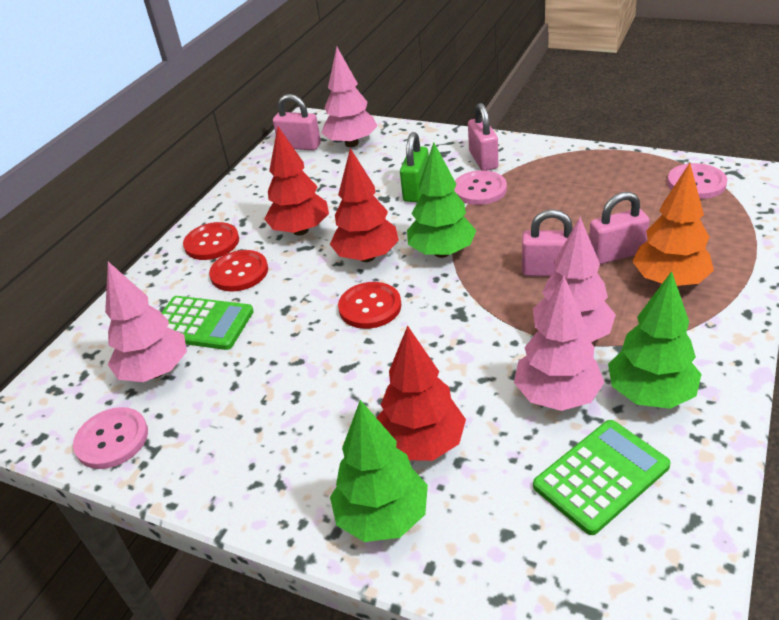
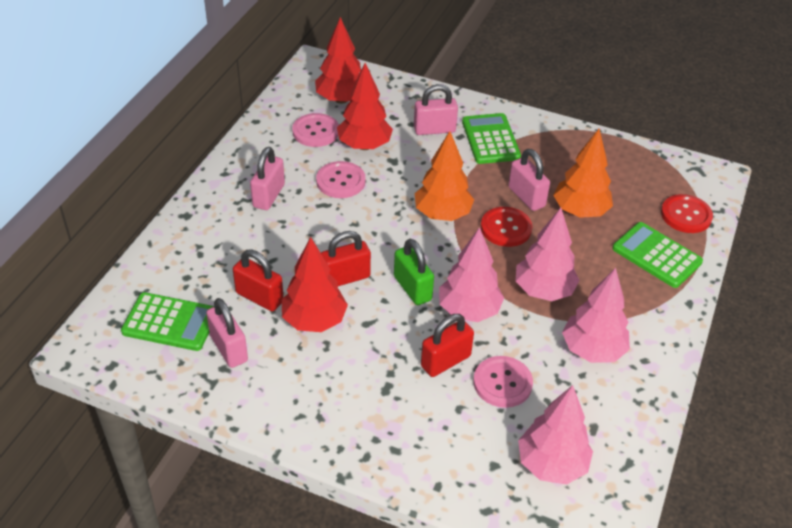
green calculator: [161,296,254,350] [533,420,671,535] = 2 -> [121,292,214,351] [462,113,521,164] [612,222,703,288] = 3
green tree: [330,400,428,542] [407,143,476,258] [608,271,702,409] = 3 -> none = 0
orange tree: [632,163,714,286] = 1 -> [415,131,474,221] [553,129,613,218] = 2
red button: [183,222,239,260] [209,250,268,292] [338,282,401,329] = 3 -> [481,207,532,247] [661,194,713,233] = 2
red padlock: none = 0 -> [233,249,284,311] [321,231,371,286] [421,314,474,377] = 3

